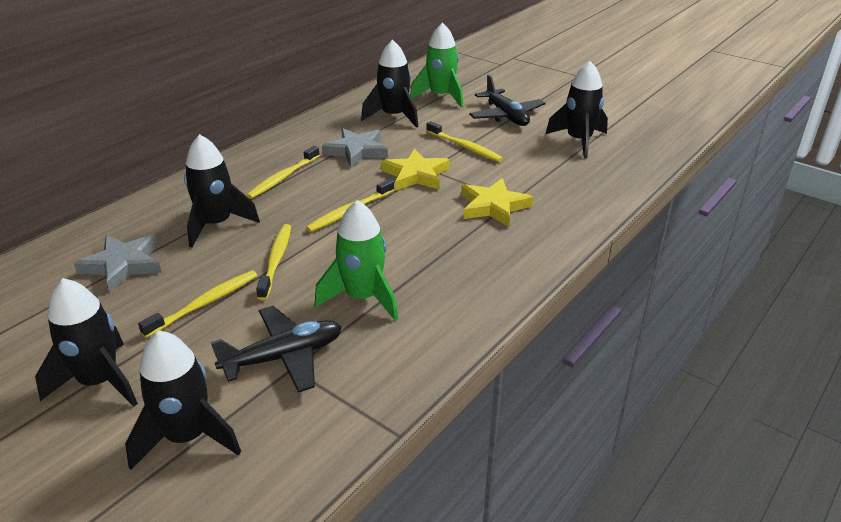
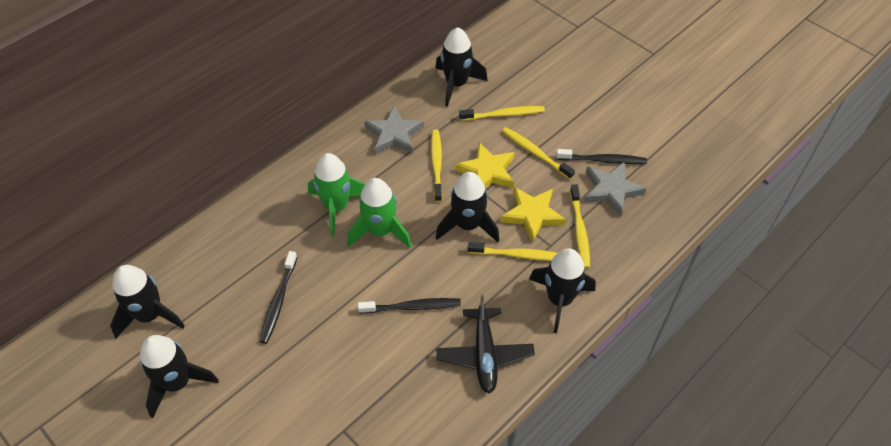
black plane: [210,306,342,393] [469,75,545,126] = 2 -> [436,295,535,393] = 1
black toothbrush: none = 0 -> [260,251,297,344] [358,298,461,314] [556,149,647,164] = 3

